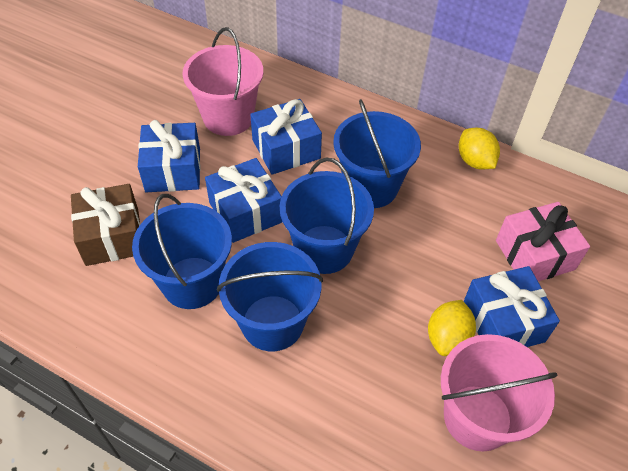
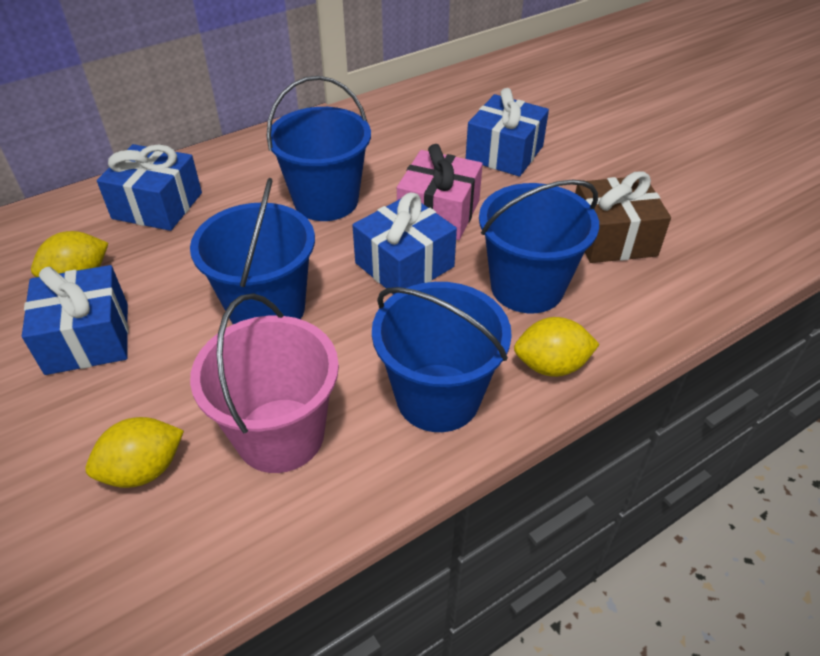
pink bucket: [182,27,263,136] [441,334,558,452] = 2 -> [190,293,339,473] = 1
yellow lemon: [428,300,476,356] [459,128,500,169] = 2 -> [31,231,108,277] [85,417,184,488] [514,317,600,377] = 3

